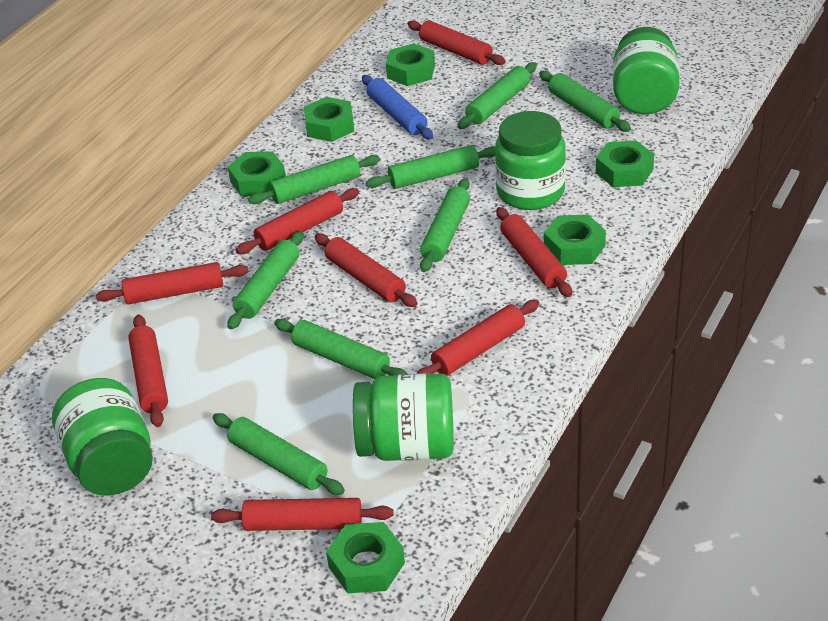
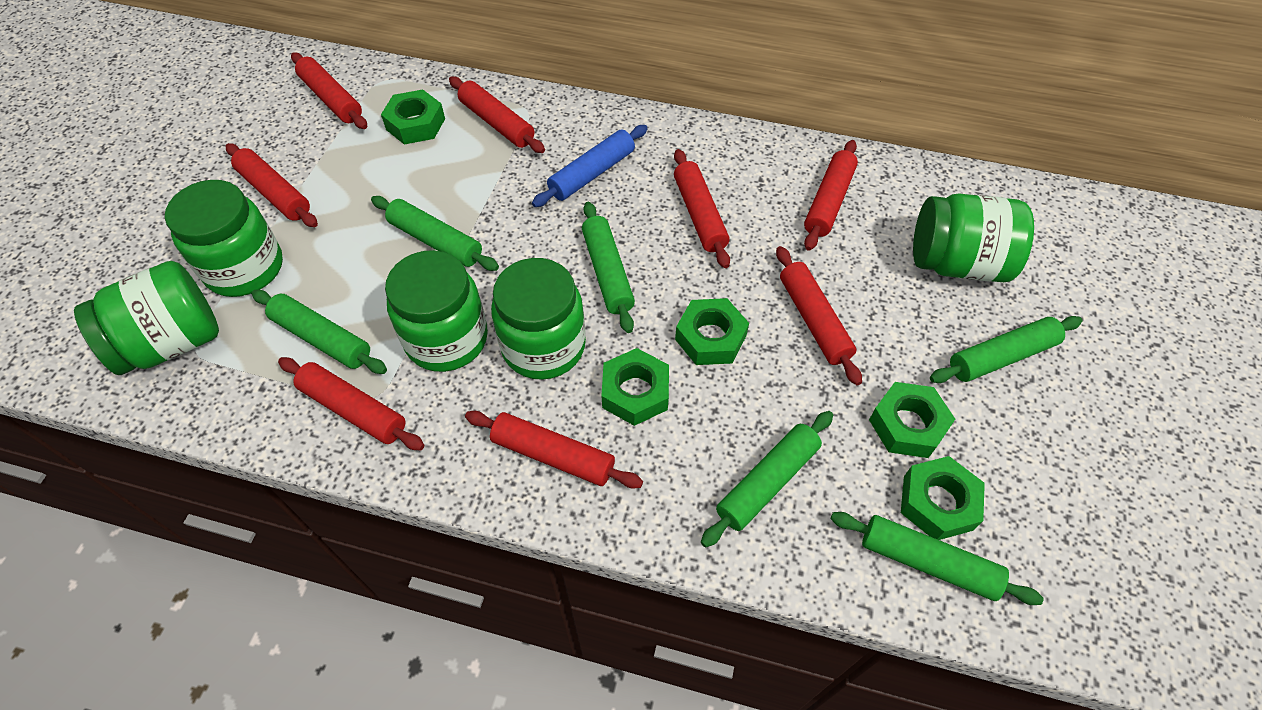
green jar: [52,378,153,496] [353,373,454,461] [495,111,566,210] [613,27,680,114] = 4 -> [74,261,219,375] [165,180,283,297] [385,250,488,372] [491,258,586,380] [913,194,1034,282] = 5
green nut: [228,151,286,197] [304,97,354,142] [326,522,405,593] [386,44,435,86] [544,215,606,265] [596,140,654,187] = 6 -> [381,89,445,145] [601,348,669,426] [675,298,749,365] [869,382,955,458] [901,456,985,540] = 5
green rolling pin: [213,413,345,495] [227,231,304,330] [248,155,380,204] [274,319,407,379] [366,145,495,189] [420,178,470,272] [458,62,537,129] [539,71,631,132] = 8 -> [251,290,387,374] [371,196,499,271] [582,202,635,333] [701,411,833,547] [831,512,1044,605] [930,316,1083,383] = 6

